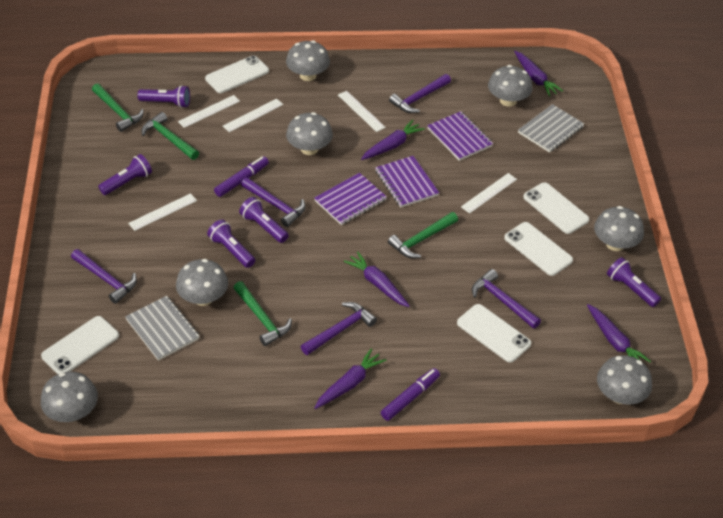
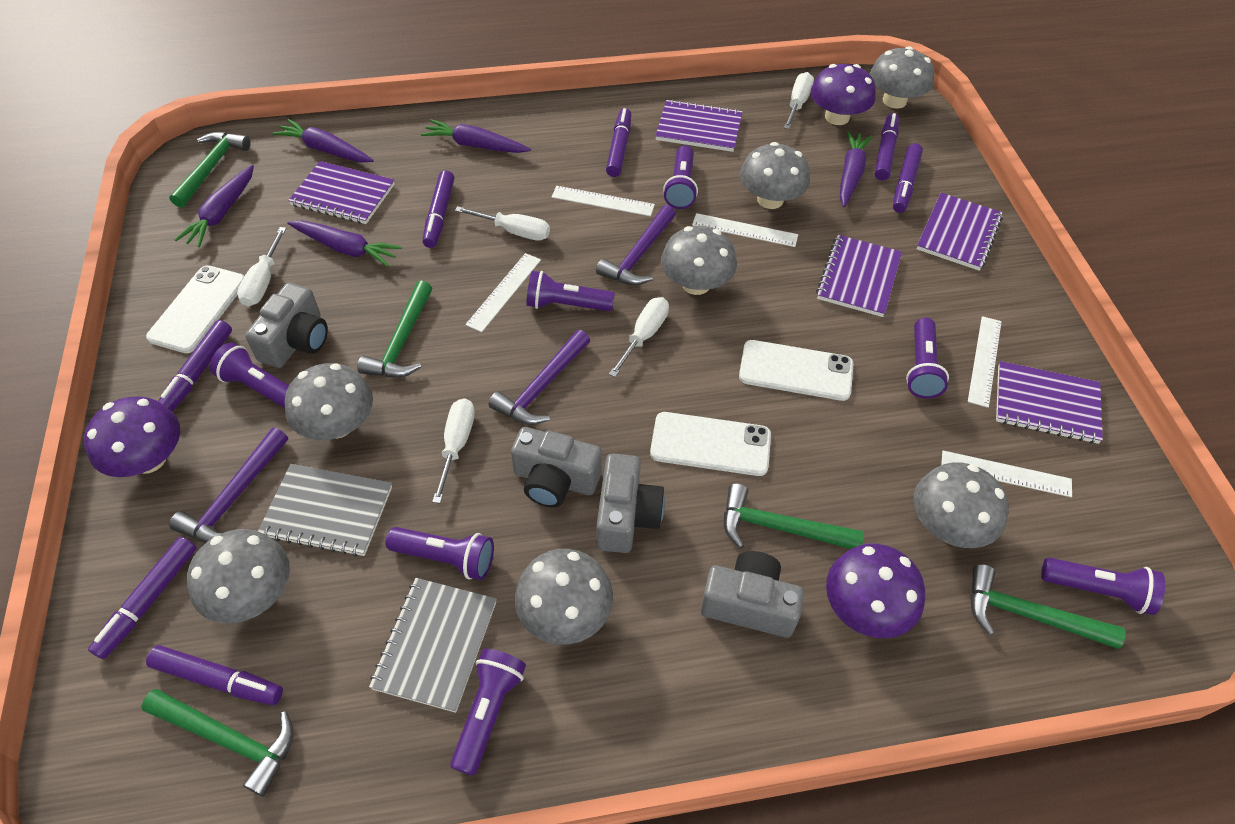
green hammer: [92,83,144,132] [142,112,199,160] [233,281,292,346] [388,212,458,258] = 4 -> [141,689,294,797] [169,132,251,208] [357,280,432,378] [724,484,864,549] [970,564,1126,649] = 5
grey camera: none = 0 -> [245,282,328,368] [511,427,602,508] [596,453,665,553] [701,551,804,638] = 4
purple flashlight: [98,154,152,195] [137,85,190,108] [207,219,255,268] [239,197,289,243] [607,257,661,307] = 5 -> [210,342,289,408] [386,527,494,580] [450,649,526,776] [526,271,615,311] [663,145,698,209] [906,318,949,399] [1041,557,1165,615] = 7
purple hammer: [71,249,137,304] [241,177,306,227] [301,302,377,355] [389,74,451,113] [472,269,541,329] = 5 -> [169,428,288,543] [489,330,590,425] [596,205,676,285] = 3
purple marker: [214,156,269,197] [381,368,440,421] = 2 -> [88,537,197,659] [146,645,283,706] [158,320,232,412] [422,170,454,248] [606,108,631,177] [875,113,899,180] [893,143,923,213] = 7
purple mushroom: none = 0 -> [84,397,180,477] [811,64,876,125] [826,544,925,638] = 3
purple notebook: [314,173,387,225] [375,156,439,207] [427,111,493,161] = 3 -> [288,161,395,224] [655,99,743,152] [816,235,902,317] [917,193,1003,271] [996,361,1103,444] = 5
white phone: [41,316,119,374] [205,55,269,93] [457,304,531,363] [504,222,573,276] [523,182,589,234] = 5 -> [146,265,244,353] [650,412,771,476] [739,340,854,401] = 3
white screwdriver: none = 0 -> [237,227,286,306] [432,398,475,504] [455,206,550,241] [609,297,669,377] [784,72,814,129] = 5

